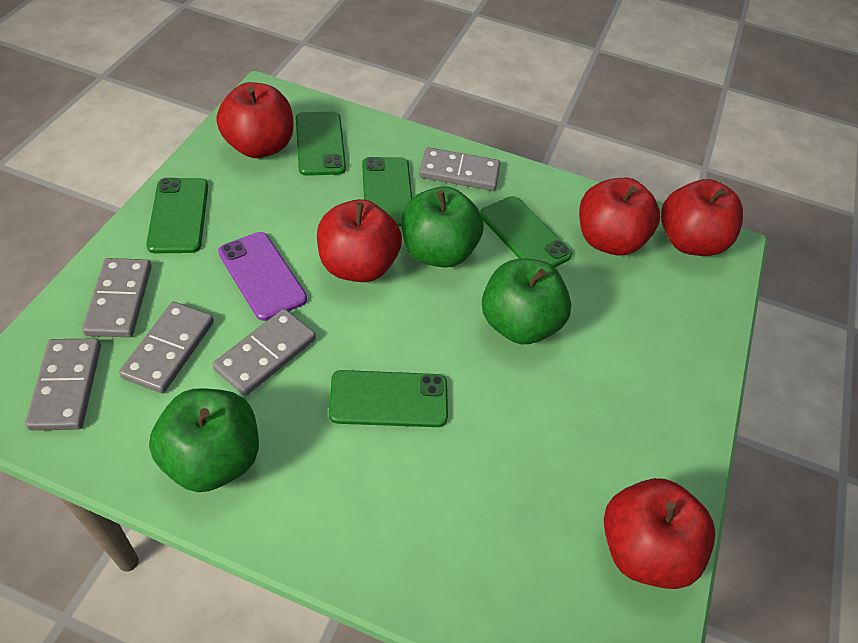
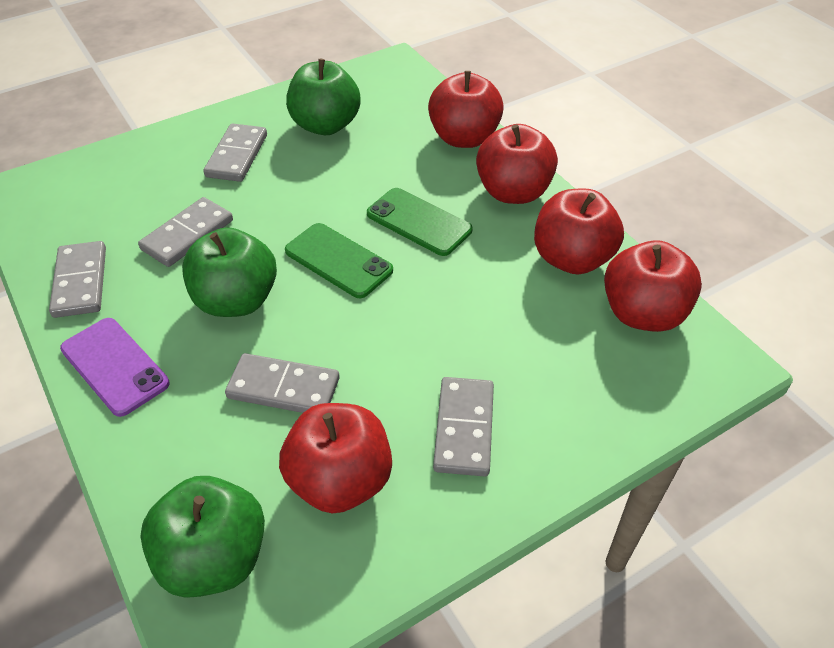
green phone: [146,178,208,253] [296,112,346,176] [329,370,448,427] [362,157,412,227] [480,196,572,268] = 5 -> [285,223,393,298] [367,188,473,256] = 2

